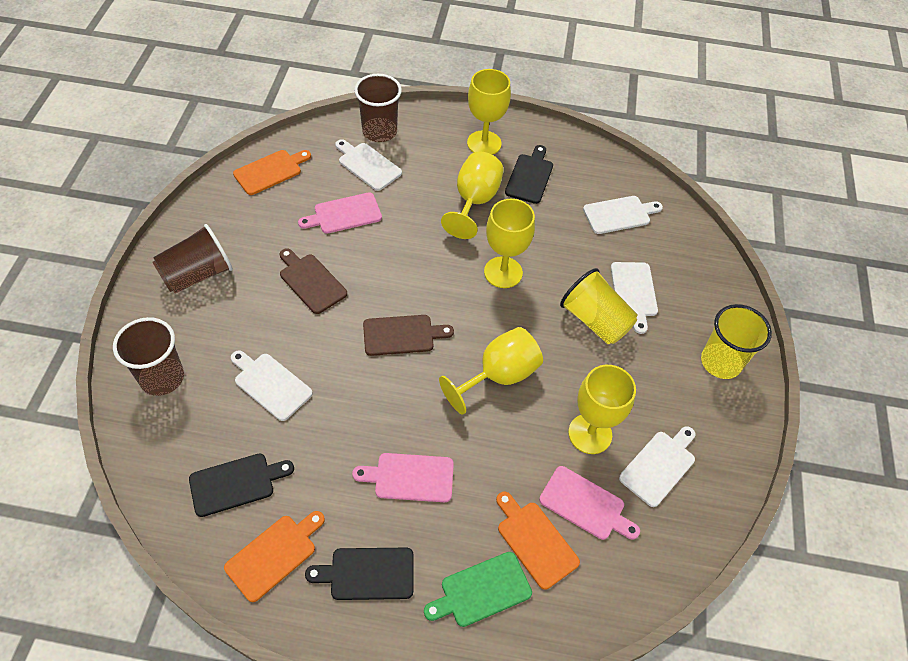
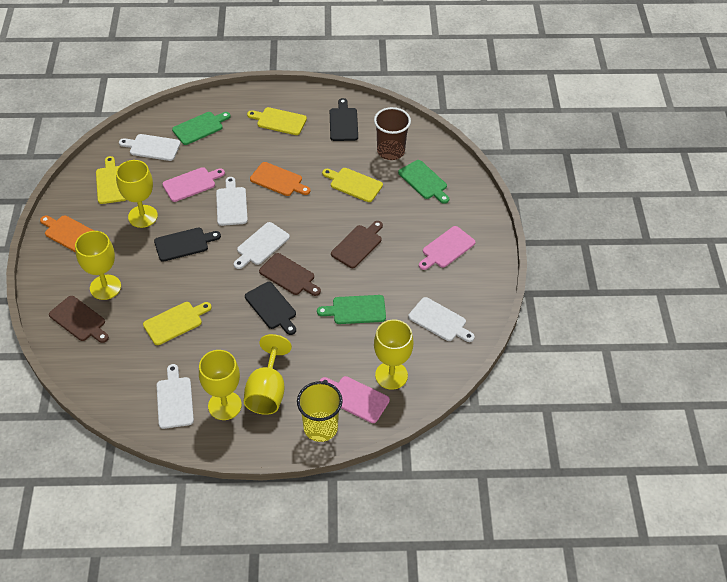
brown cup: [113,317,184,396] [152,224,233,294] [354,74,402,142] = 3 -> [374,107,411,160] = 1
brown cutting board: [280,248,347,314] [363,315,454,356] = 2 -> [49,296,109,343] [259,253,321,296] [331,221,383,268] = 3
green cutting board: [424,552,532,627] = 1 -> [172,112,231,145] [317,295,386,324] [398,160,449,204] = 3
orange cutting board: [224,511,325,602] [233,150,311,195] [496,492,580,590] = 3 -> [40,215,94,252] [250,162,310,196] = 2
yellow cup: [560,268,638,344] [701,304,772,379] = 2 -> [297,381,343,442] = 1
yellow cutting board: none = 0 -> [96,156,126,204] [143,302,212,345] [247,107,307,135] [322,168,383,202] = 4

